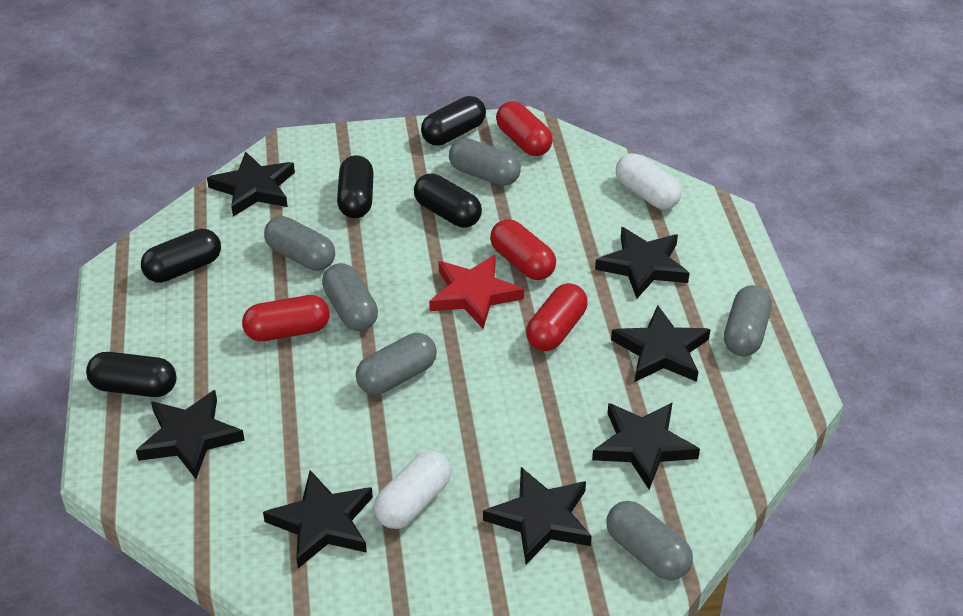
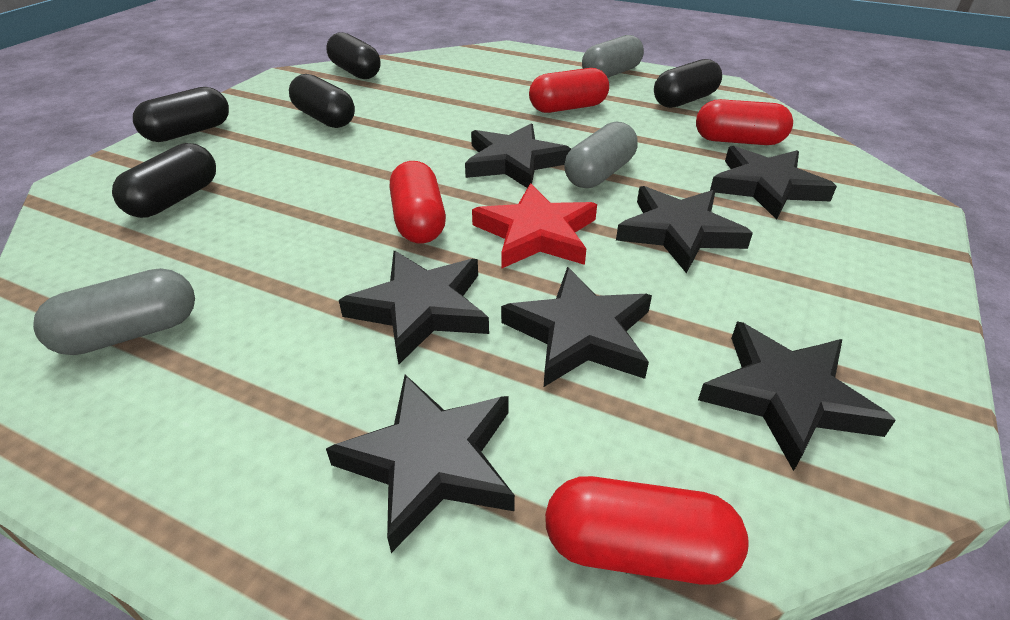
grey capsule: [264,216,335,271] [322,263,378,331] [356,333,437,395] [449,138,521,186] [606,501,693,580] [724,285,772,356] = 6 -> [33,268,195,355] [564,121,638,188] [582,35,644,78] = 3
white capsule: [374,450,451,529] [616,154,681,209] = 2 -> none = 0

